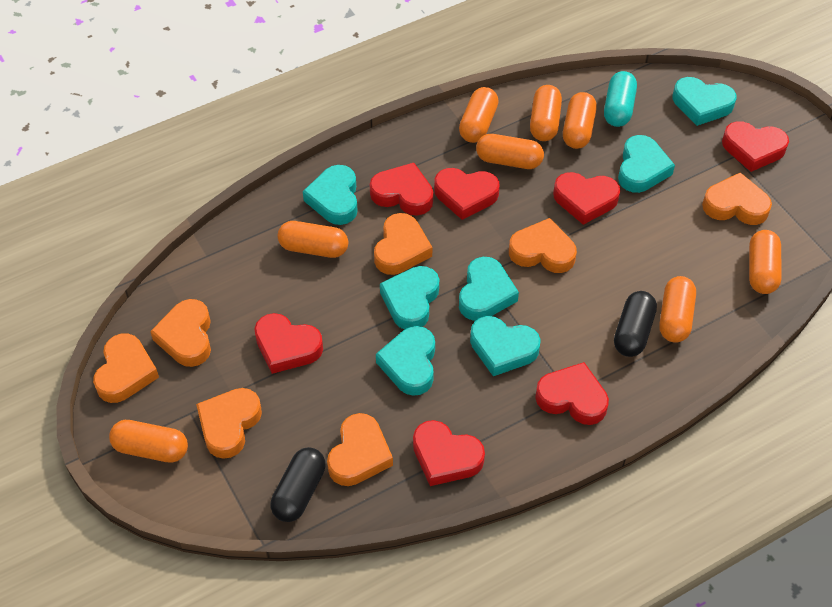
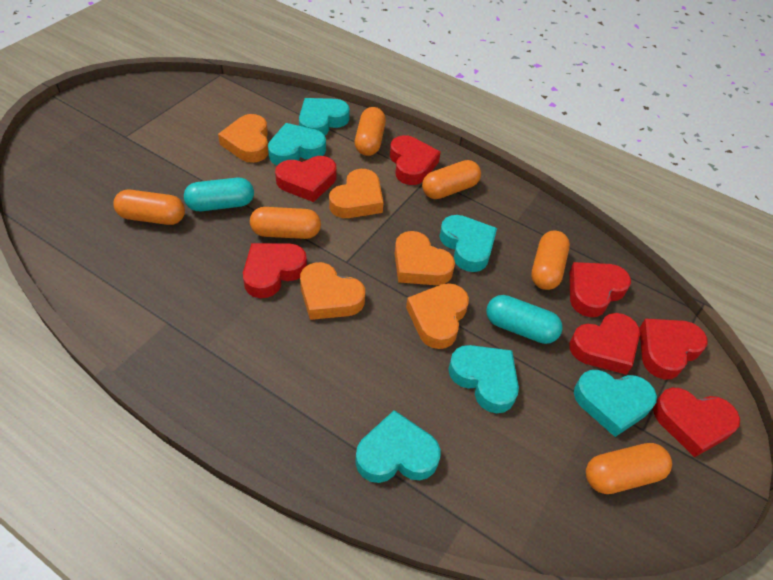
black capsule: [271,447,326,522] [614,291,657,357] = 2 -> none = 0
orange capsule: [109,420,188,463] [277,221,348,258] [459,87,499,143] [476,134,544,169] [530,85,562,141] [563,92,597,149] [659,276,696,343] [749,230,782,294] = 8 -> [113,190,185,225] [250,207,321,239] [355,107,386,156] [422,160,481,199] [531,231,570,290] [586,443,672,494] = 6
orange heart: [93,333,159,403] [150,299,211,367] [196,388,262,459] [327,413,393,486] [374,213,432,275] [509,218,577,273] [702,172,772,225] = 7 -> [218,114,269,163] [300,262,365,320] [329,169,384,218] [394,231,455,285] [406,283,469,349] = 5
turquoise capsule: [604,71,637,127] = 1 -> [184,178,254,211] [486,295,563,344] = 2
turquoise heart: [303,165,358,225] [376,326,435,396] [380,266,439,330] [459,257,519,321] [470,316,541,376] [618,135,675,193] [673,77,737,126] = 7 -> [268,123,326,165] [299,98,350,135] [355,410,441,483] [439,215,497,272] [448,345,519,413] [574,370,657,437] = 6

